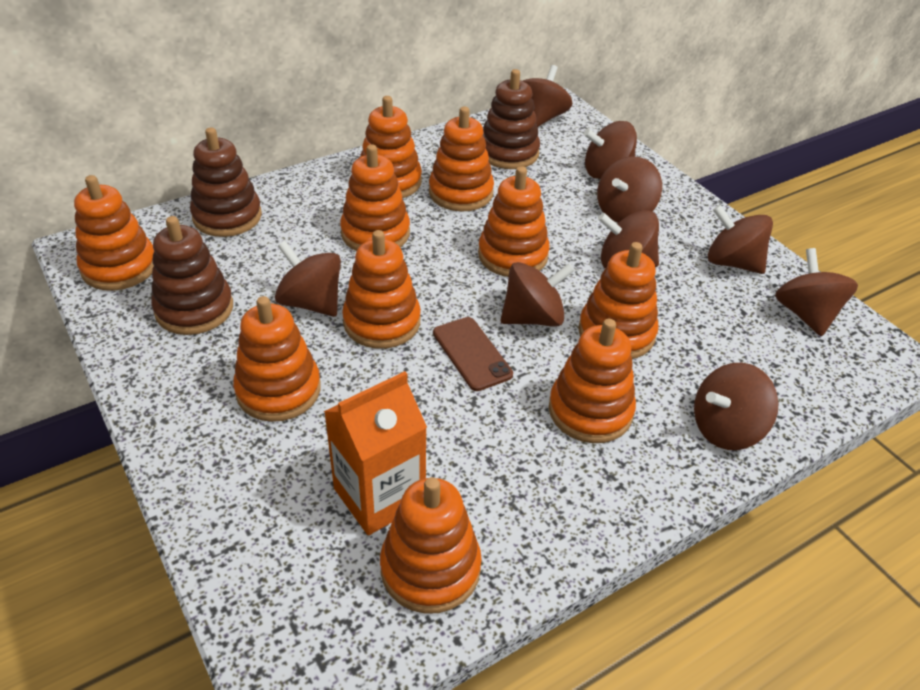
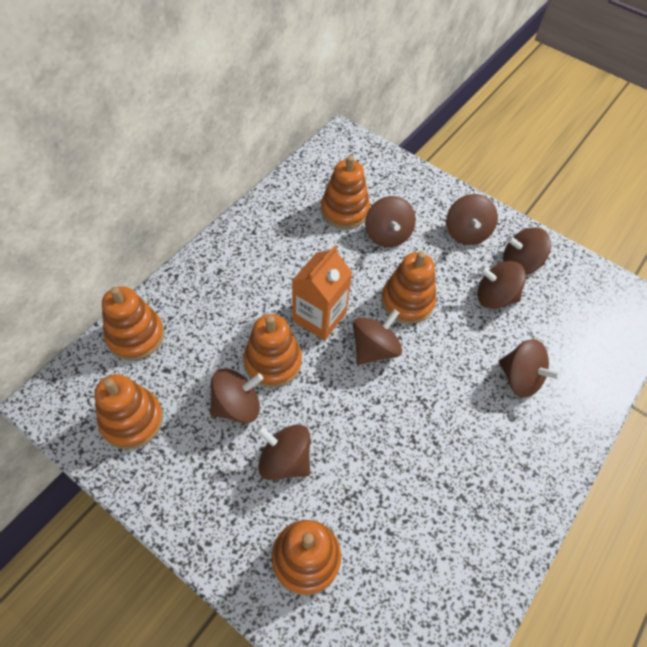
brown phone: [433,317,513,391] = 1 -> none = 0
brown spinning top: [275,241,341,317] [500,262,575,327] [523,65,572,127] [584,121,637,179] [597,156,662,223] [598,210,659,268] [694,363,778,450] [708,205,773,274] [775,248,858,337] = 9 -> [210,368,263,423] [256,424,310,480] [353,309,402,365] [365,196,416,247] [446,194,498,245] [477,261,526,309] [499,339,561,398] [503,227,551,275] = 8
brown stacking toy: [151,216,233,335] [190,127,262,237] [483,69,540,169] = 3 -> none = 0
orange stacking toy: [74,175,154,291] [233,296,321,422] [340,144,410,251] [342,230,421,349] [360,96,422,198] [380,477,482,614] [429,106,494,212] [478,166,550,277] [549,319,636,443] [578,242,659,359] = 10 -> [94,374,163,449] [102,286,164,361] [243,314,302,388] [271,520,341,595] [321,155,370,229] [381,251,436,324] = 6

